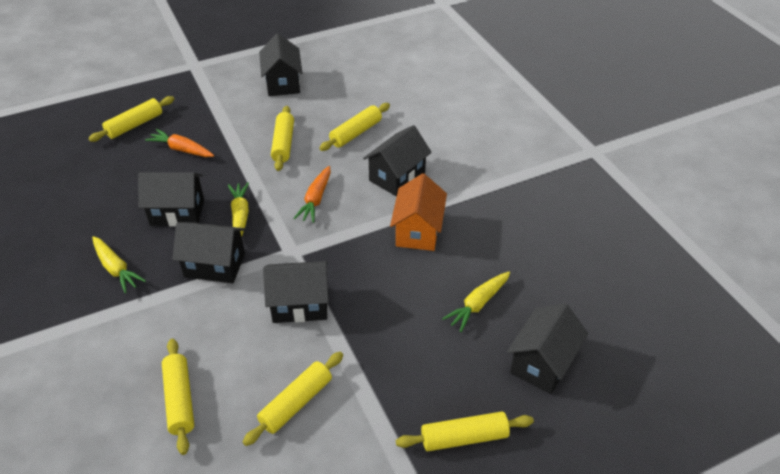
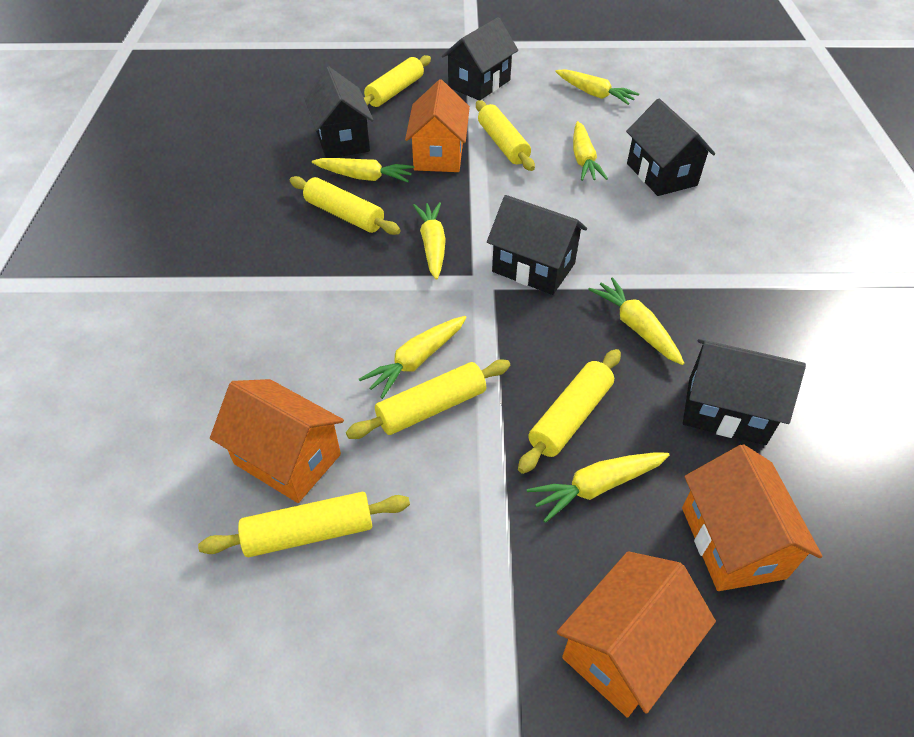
black house: [138,172,204,226] [173,222,245,283] [259,34,303,96] [263,261,329,323] [363,125,432,196] [507,303,588,394] = 6 -> [304,67,373,158] [442,17,518,100] [487,195,587,295] [626,99,715,196] [683,339,806,445] = 5
orange carrot: [145,129,214,157] [293,166,331,223] = 2 -> none = 0
orange house: [390,173,447,251] = 1 -> [210,379,344,503] [405,79,470,172] [557,551,716,718] [682,444,823,591] = 4
yellow carrot: [92,236,146,293] [228,182,249,237] [442,271,510,332] = 3 -> [312,158,414,183] [359,316,467,399] [413,202,446,280] [527,452,670,523] [555,69,639,105] [573,121,608,181] [588,277,684,365] = 7

